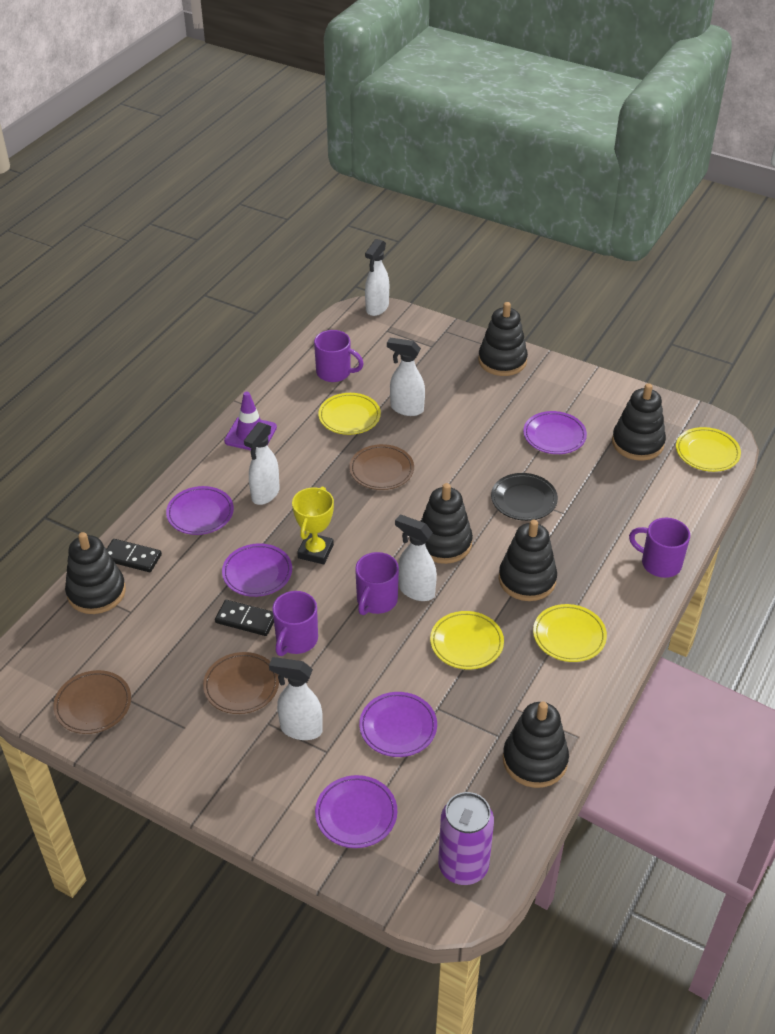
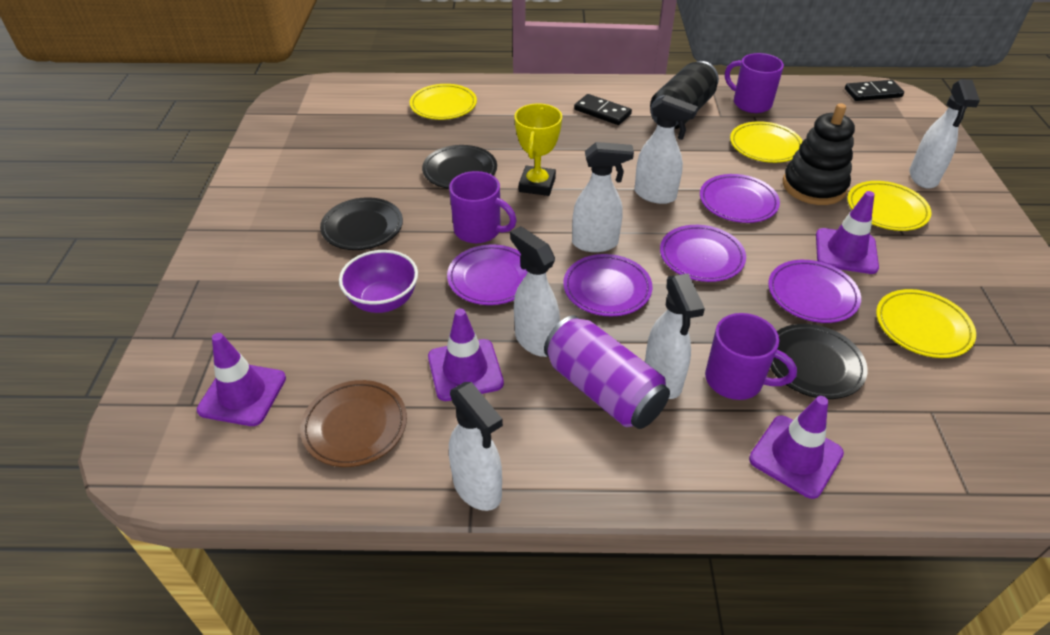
black can: none = 0 -> [650,61,719,129] = 1
black plate: [491,473,558,521] = 1 -> [320,197,403,250] [422,145,497,189] [770,324,867,399] = 3
black stacking toy: [65,532,126,614] [420,483,473,564] [478,302,528,376] [499,520,557,601] [503,702,569,788] [612,383,666,461] = 6 -> [783,103,855,205] = 1
brown plate: [53,670,131,734] [203,652,279,714] [349,444,414,490] = 3 -> [300,380,407,467] = 1
purple bowl: none = 0 -> [339,250,418,313] = 1
purple mug: [272,591,318,656] [314,330,364,382] [355,552,399,615] [629,518,690,578] = 4 -> [449,171,517,244] [705,313,797,400] [725,53,784,113] = 3
purple traffic cone: [224,392,277,450] = 1 -> [197,333,286,426] [428,308,504,401] [749,396,844,499] [816,191,879,274] = 4
white spray bottle: [244,422,280,505] [269,657,323,740] [365,239,389,316] [387,338,425,416] [395,514,437,601] = 5 -> [449,382,503,511] [510,226,560,357] [572,142,634,252] [635,95,698,204] [645,274,705,399] [909,79,980,189] = 6

